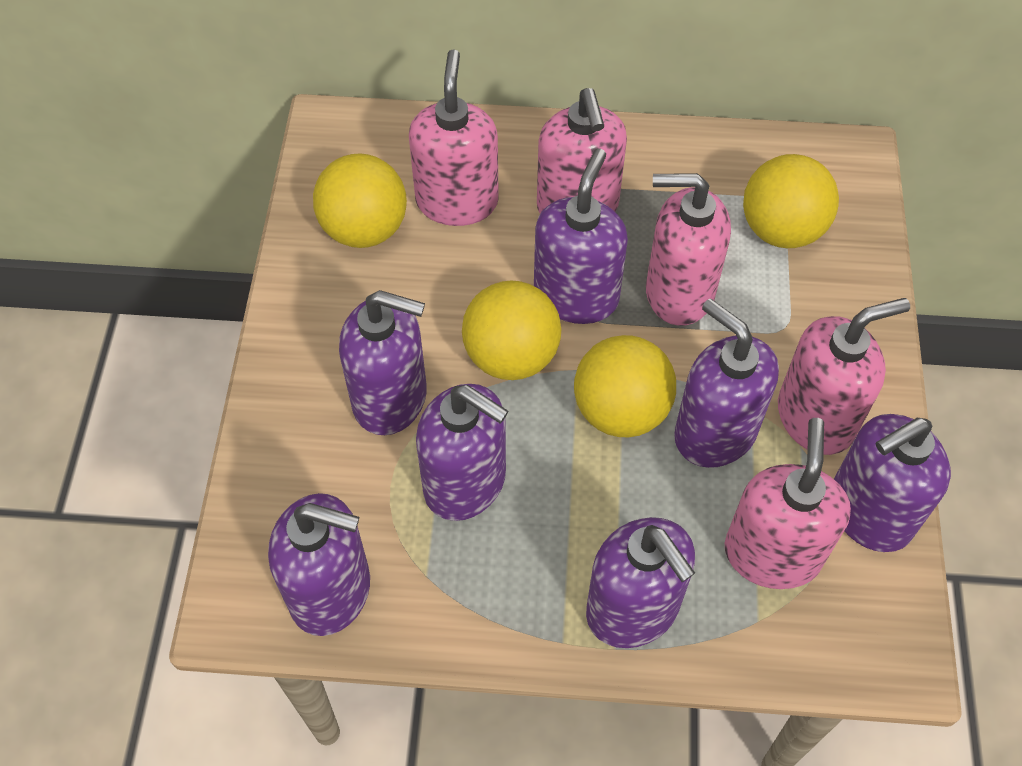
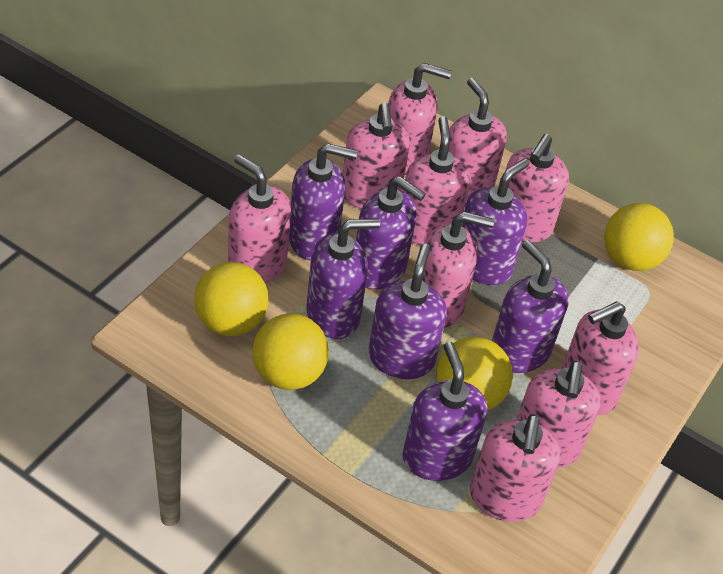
pink soap dispenser: [409,49,499,226] [537,88,627,213] [646,173,731,326] [725,418,851,589] [778,298,910,455] = 5 -> [228,154,291,283] [343,103,410,209] [388,63,452,177] [403,116,470,245] [422,212,495,328] [448,78,507,205] [470,414,561,522] [506,134,569,242] [516,361,601,468] [562,301,639,415] = 10

